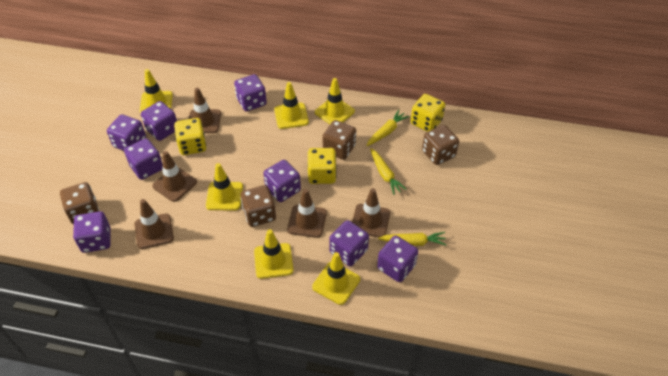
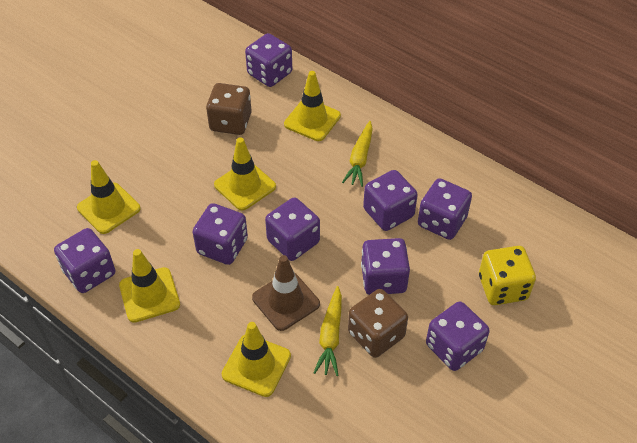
brown dice: [60,182,99,225] [241,185,276,227] [322,120,356,160] [422,125,459,165] = 4 -> [206,83,252,135] [348,289,408,358] = 2
brown traffic cone: [134,199,174,249] [152,151,197,202] [189,88,221,133] [287,189,327,238] [352,188,390,237] = 5 -> [252,255,320,331] = 1
yellow carrot: [366,110,410,146] [370,148,407,195] [378,232,447,246] = 3 -> [313,286,342,376] [342,121,373,187] = 2
yellow dice: [174,118,207,155] [307,148,337,184] [411,94,445,132] = 3 -> [479,246,536,305] = 1
yellow traffic cone: [140,69,173,114] [206,163,243,210] [254,229,293,279] [274,82,309,129] [312,252,360,305] [315,78,355,124] = 6 -> [77,160,141,234] [119,249,180,323] [214,137,276,211] [222,322,291,397] [284,71,341,141] = 5

